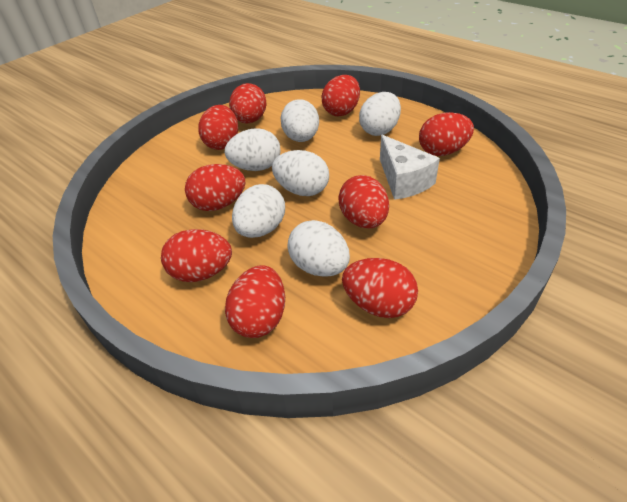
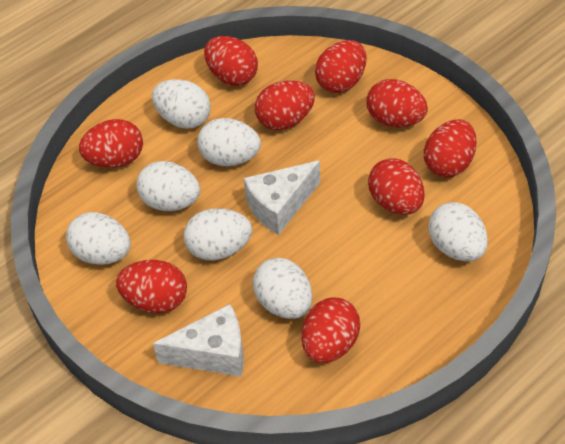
white cheese: [380,135,440,200] = 1 -> [153,304,244,377] [244,161,320,235] = 2
white egg: [225,128,280,171] [232,184,285,238] [272,150,329,196] [280,99,319,142] [288,220,350,277] [359,92,401,136] = 6 -> [66,212,131,265] [136,161,200,211] [152,79,211,129] [184,208,252,260] [197,118,261,166] [253,258,312,319] [428,202,488,261] = 7

